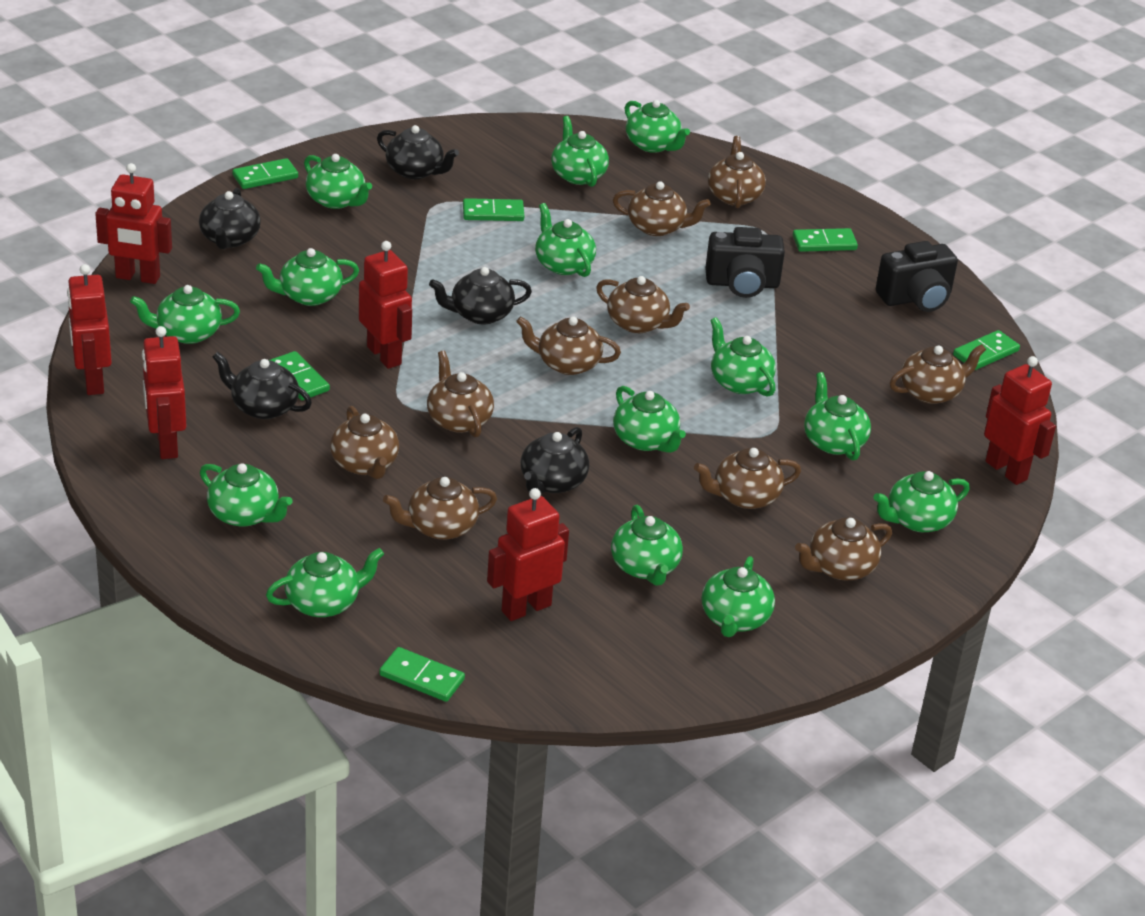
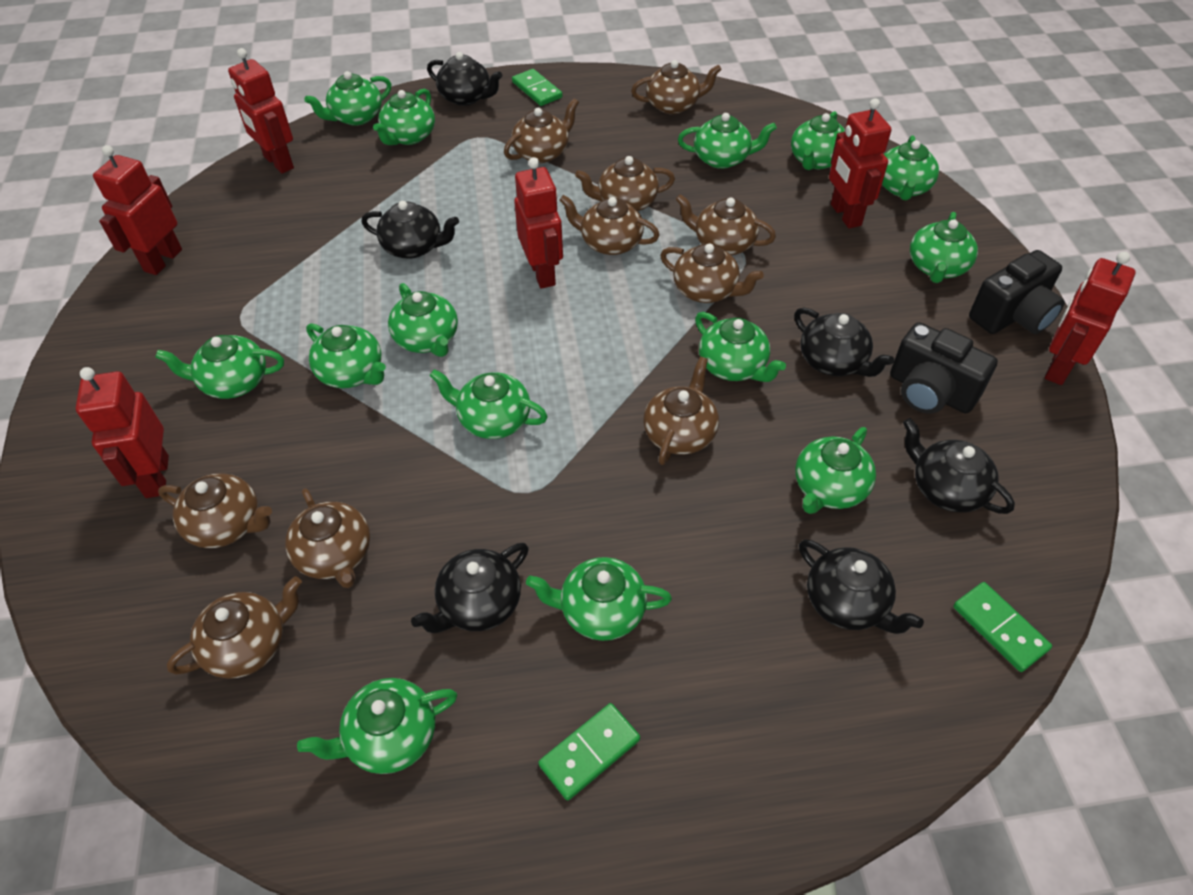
black teapot: [199,188,261,249] [213,352,312,419] [377,125,459,179] [429,267,532,324] [520,427,589,493] = 5 -> [361,201,459,259] [411,543,529,633] [427,52,502,106] [794,308,894,377] [799,540,924,634] [903,418,1015,514] = 6
green domino: [232,158,298,189] [270,351,330,400] [379,647,465,702] [463,198,524,221] [793,228,858,252] [953,330,1020,370] = 6 -> [512,69,562,106] [538,703,640,800] [953,582,1052,672] = 3

